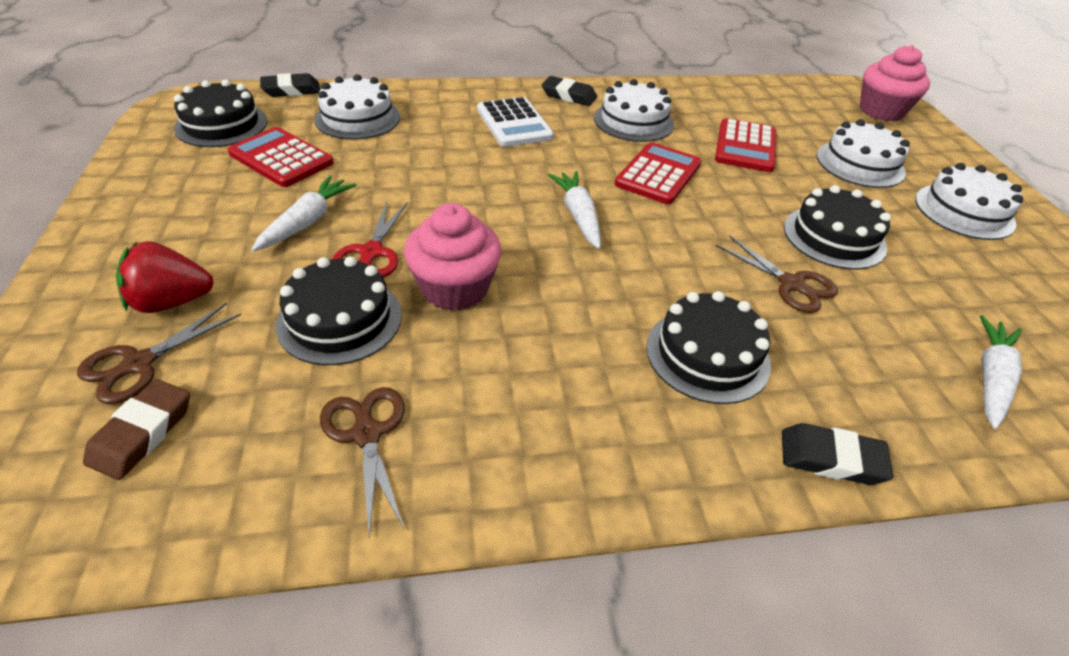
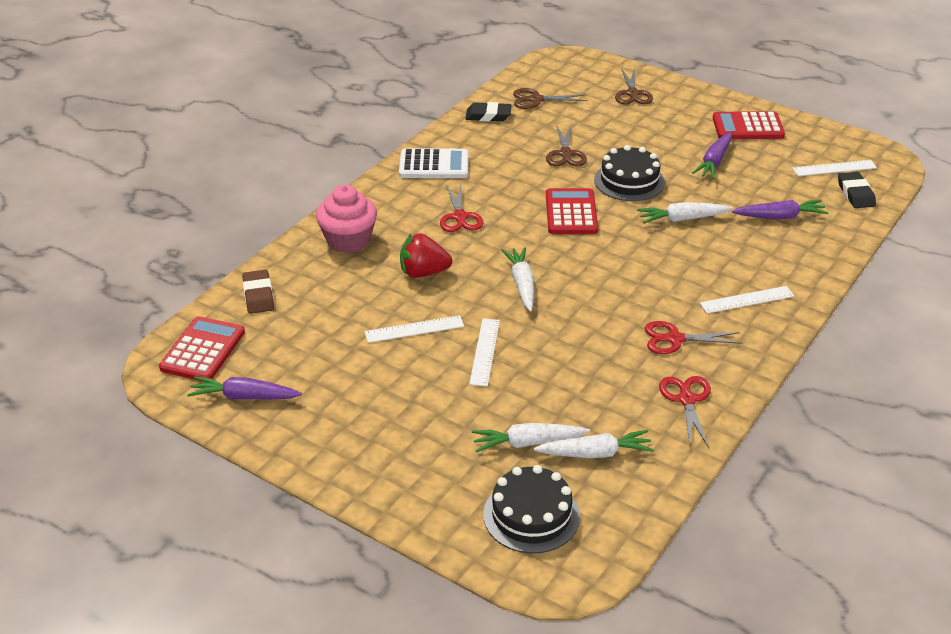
black cake: [174,79,267,147] [276,256,402,365] [646,291,771,404] [784,185,891,270] = 4 -> [483,465,580,553] [594,145,665,201] = 2
black eraser: [260,73,320,97] [541,76,597,106] [782,423,893,485] = 3 -> [465,102,512,121] [838,172,876,208] = 2
pink cupcake: [404,203,502,311] [860,45,930,121] = 2 -> [316,185,377,253] = 1
purple carrot: none = 0 -> [187,376,302,400] [692,132,732,179] [732,200,829,219] = 3
red scissors: [332,202,407,278] = 1 -> [440,184,484,232] [645,321,742,354] [659,376,711,448] = 3
white cake: [314,74,400,140] [594,79,674,142] [817,119,910,188] [915,163,1023,240] = 4 -> none = 0
white carrot: [251,175,356,252] [548,171,601,249] [980,315,1022,429] = 3 -> [472,423,590,452] [501,247,534,312] [534,430,654,458] [637,202,733,224] = 4
white ruler: none = 0 -> [364,315,464,343] [469,319,500,386] [700,286,794,314] [792,160,877,176] = 4

